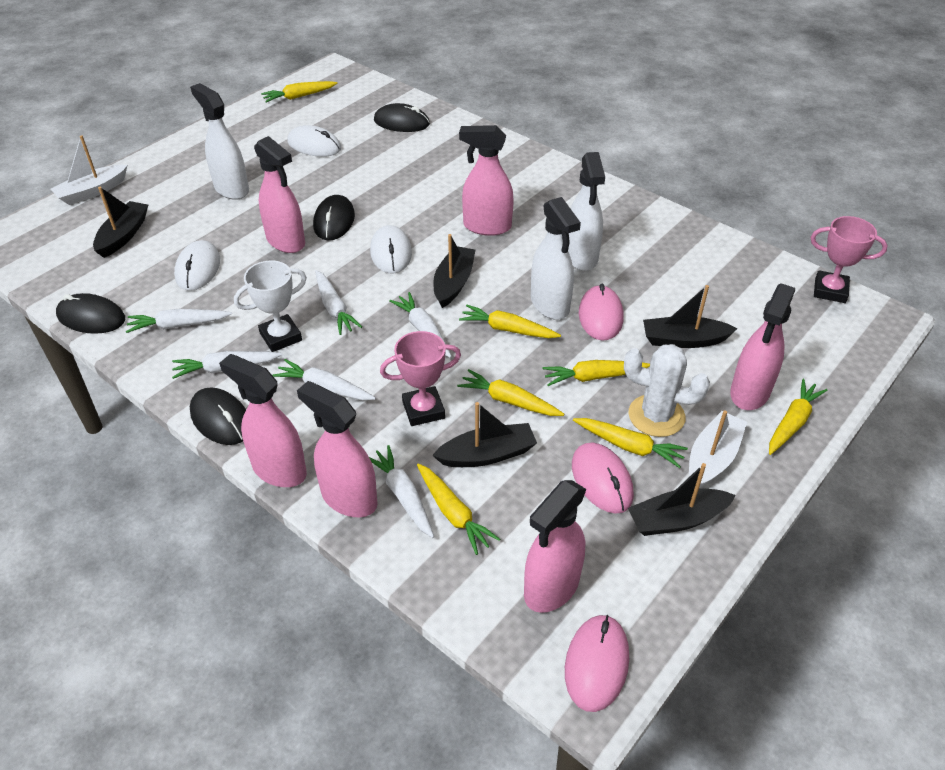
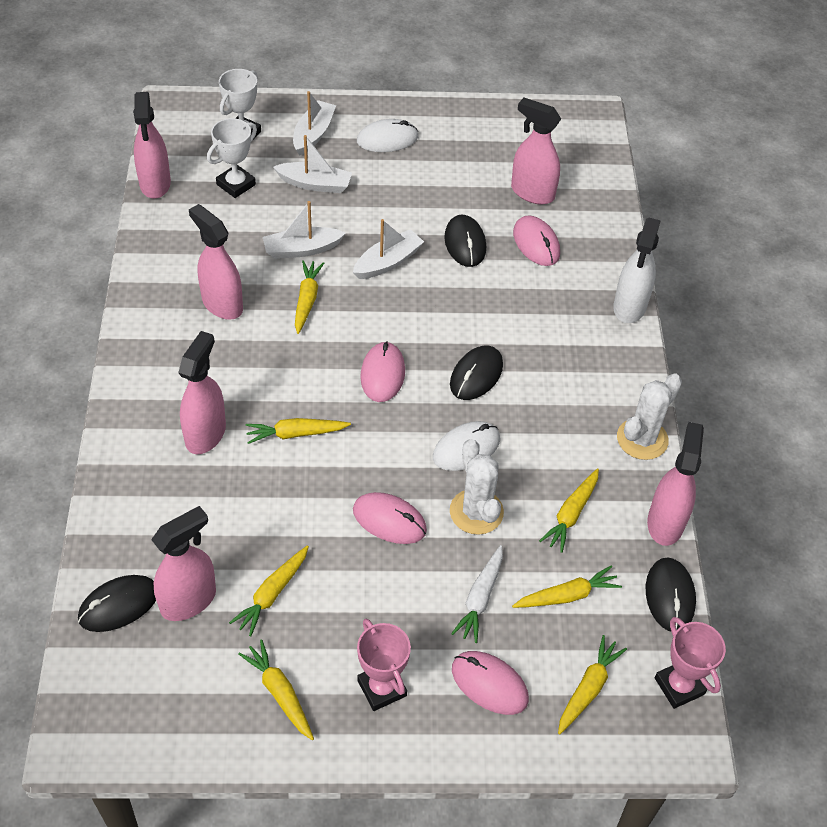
black boat: [93,187,148,258] [432,402,537,467] [433,234,475,308] [628,463,736,536] [643,285,737,348] = 5 -> none = 0
pink mouse: [565,615,629,712] [572,442,634,514] [579,284,624,341] = 3 -> [353,492,427,544] [360,341,405,402] [452,651,529,715] [513,215,560,266] = 4
white boat: [50,135,127,205] [689,411,747,488] = 2 -> [263,201,346,259] [273,135,352,193] [293,91,336,156] [353,219,424,279] = 4
white cactus: [624,344,710,437] = 1 -> [450,439,504,535] [617,373,682,460] = 2
white carrot: [126,309,232,333] [172,351,282,379] [272,359,376,400] [315,270,362,335] [369,445,434,538] [389,292,452,358] = 6 -> [451,545,503,643] = 1
white mouse: [174,240,220,291] [287,125,341,157] [370,225,412,274] = 3 -> [357,119,419,152] [433,421,500,471] = 2
white spray bottle: [190,83,249,200] [531,197,581,320] [568,152,605,271] = 3 -> [613,217,661,323] = 1
white trophy: [234,261,307,352] = 1 -> [207,118,257,198] [219,69,261,142] = 2

